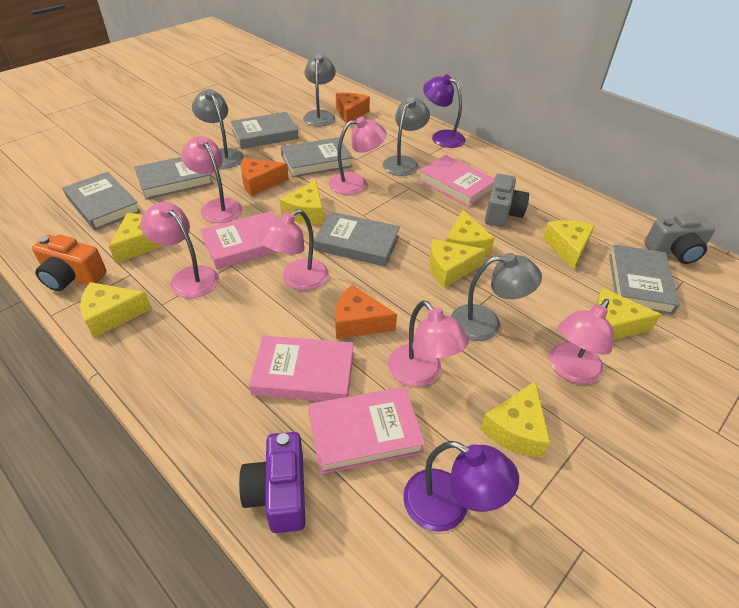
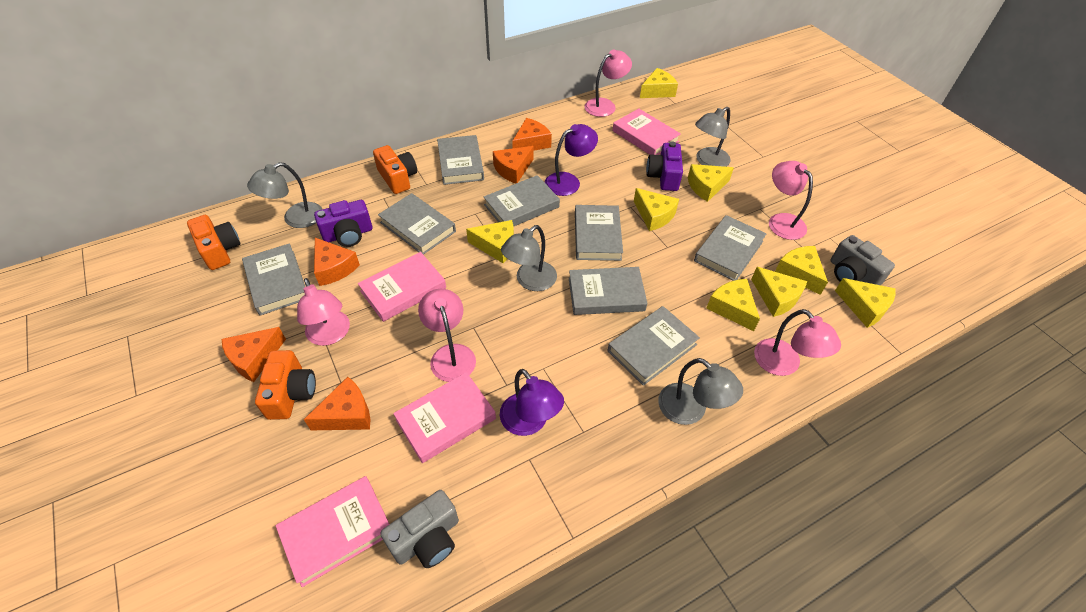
grey book: [63,172,141,230] [134,157,213,199] [230,112,299,149] [281,137,353,178] [314,211,400,267] [609,244,680,315] = 6 -> [242,243,305,316] [378,193,456,255] [437,135,484,185] [484,175,560,226] [569,267,647,315] [575,205,623,261] [608,306,700,386] [694,215,767,281] = 8
orange camera: [32,235,107,291] = 1 -> [187,215,240,270] [255,350,316,420] [373,145,417,194] = 3
orange cheese: [241,158,289,196] [335,285,397,339] [336,93,370,124] = 3 -> [222,327,286,382] [304,377,370,430] [314,238,360,286] [493,146,534,184] [512,118,552,150] = 5
pink lamp: [140,202,219,298] [181,136,242,223] [258,209,329,291] [329,117,387,195] [388,300,469,387] [549,299,614,384] = 6 -> [297,278,350,346] [418,289,476,382] [585,50,632,117] [754,309,841,376] [769,161,813,240] = 5
purple camera: [239,432,305,533] = 1 -> [314,200,372,247] [646,142,683,191] = 2

